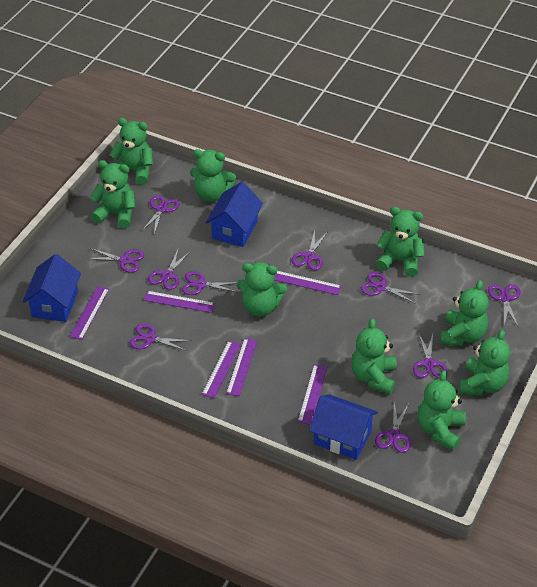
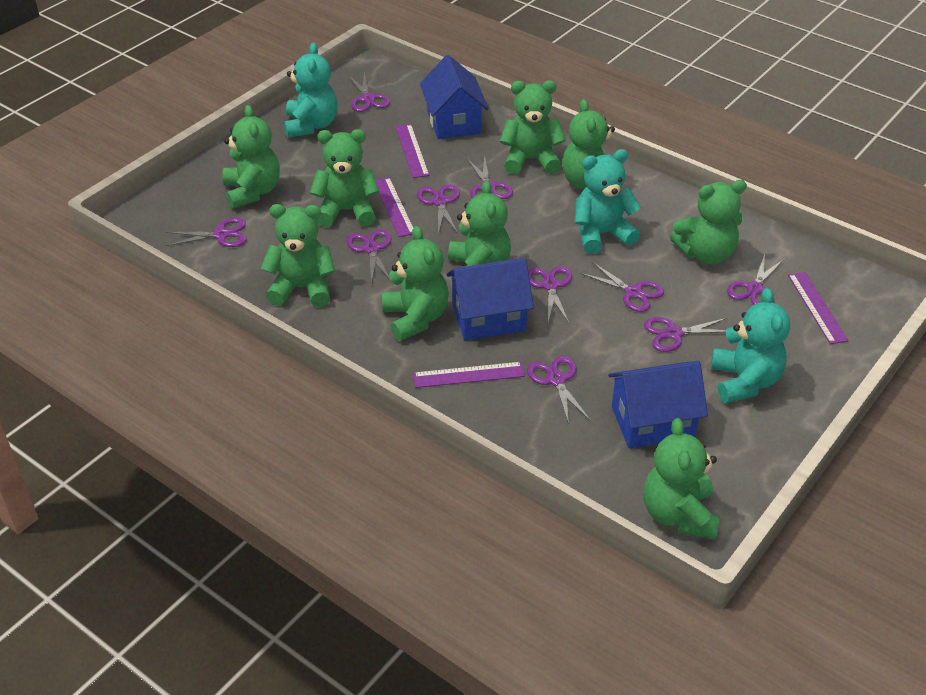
purple ruler: [70,286,109,340] [144,291,215,313] [202,341,241,398] [226,338,257,396] [275,271,342,295] [298,364,327,425] = 6 -> [375,177,413,237] [395,124,429,178] [413,362,525,388] [788,272,849,344] = 4
turquoise teddy bear: none = 0 -> [284,43,337,138] [575,149,641,254] [711,288,790,403] = 3

